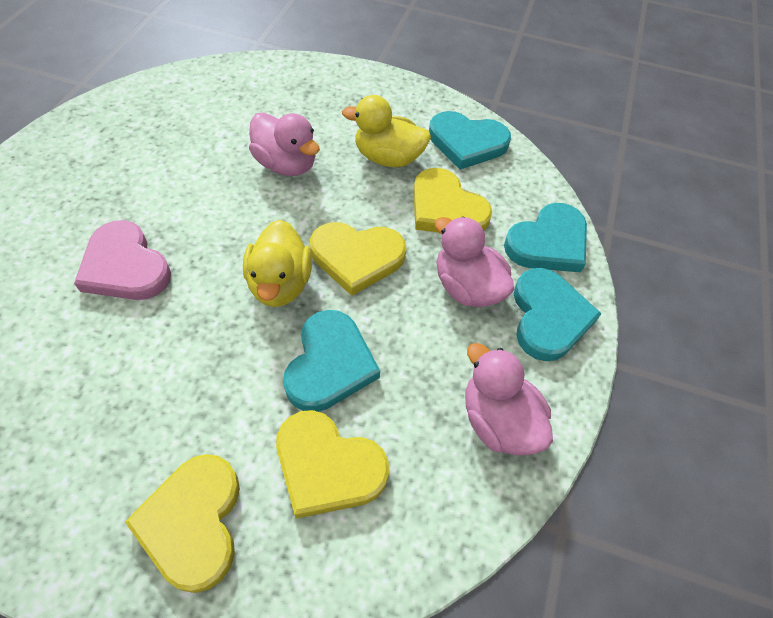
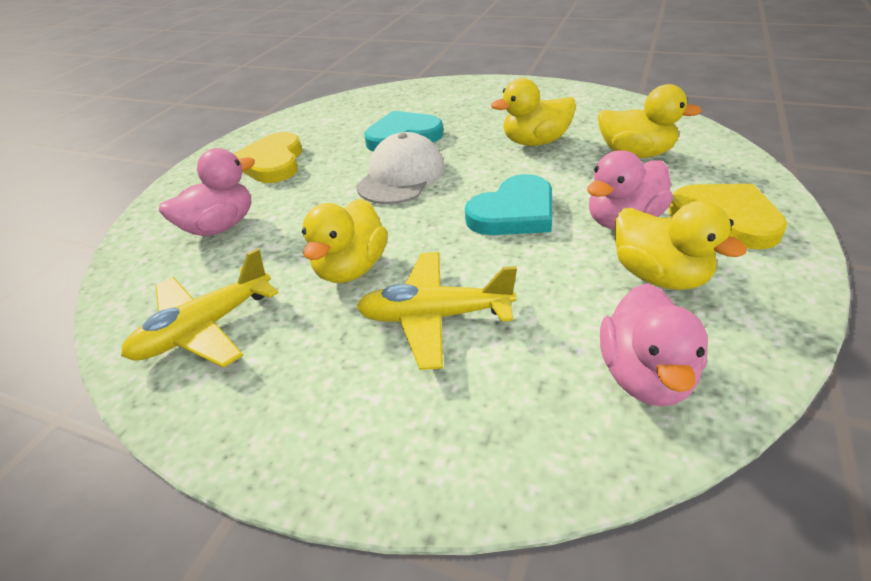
pink heart: [74,220,171,300] = 1 -> none = 0
turquoise heart: [283,310,380,412] [429,111,511,170] [504,203,587,272] [514,268,602,361] = 4 -> [364,111,443,151] [465,174,552,235] = 2
white cap: none = 0 -> [356,132,445,204] = 1
yellow duck: [243,220,312,307] [342,95,431,167] = 2 -> [302,199,388,283] [491,78,576,146] [598,84,702,158] [615,201,747,290] = 4
yellow heart: [125,454,240,593] [276,410,389,519] [310,222,406,296] [413,168,492,233] = 4 -> [233,132,302,183] [669,184,788,250] = 2
yellow plane: none = 0 -> [121,248,278,368] [356,252,517,370] = 2

